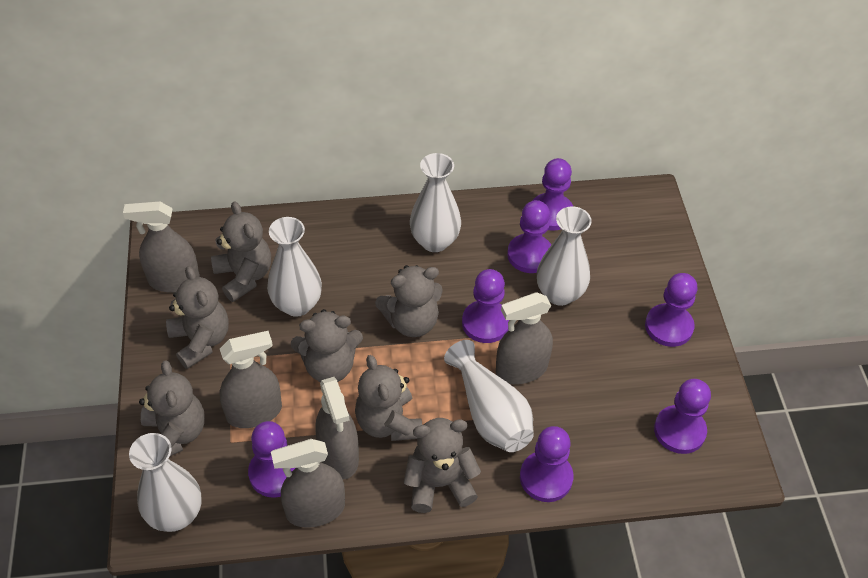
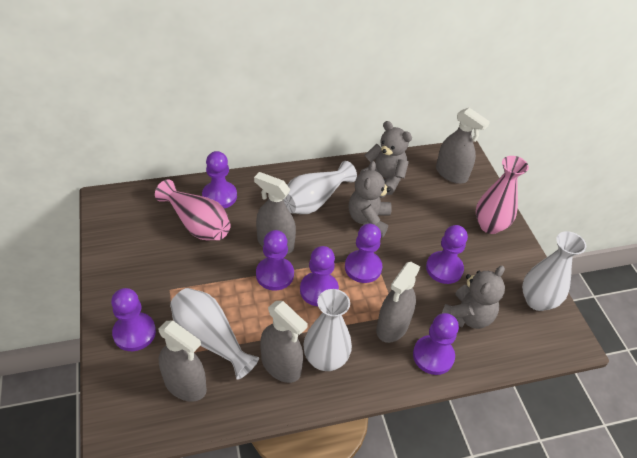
grey teddy bear: [139,360,205,456] [166,266,229,369] [211,201,271,302] [291,309,363,382] [355,355,422,441] [375,265,443,337] [404,418,481,513] = 7 -> [349,161,392,237] [360,121,412,195] [442,266,505,329] = 3
pink vase: none = 0 -> [155,179,230,240] [476,156,529,234] = 2
white vase: [129,433,202,532] [267,217,322,317] [410,153,461,252] [444,340,534,452] [537,206,592,306] = 5 -> [170,288,259,380] [284,161,357,214] [303,289,352,371] [522,231,586,311] = 4

